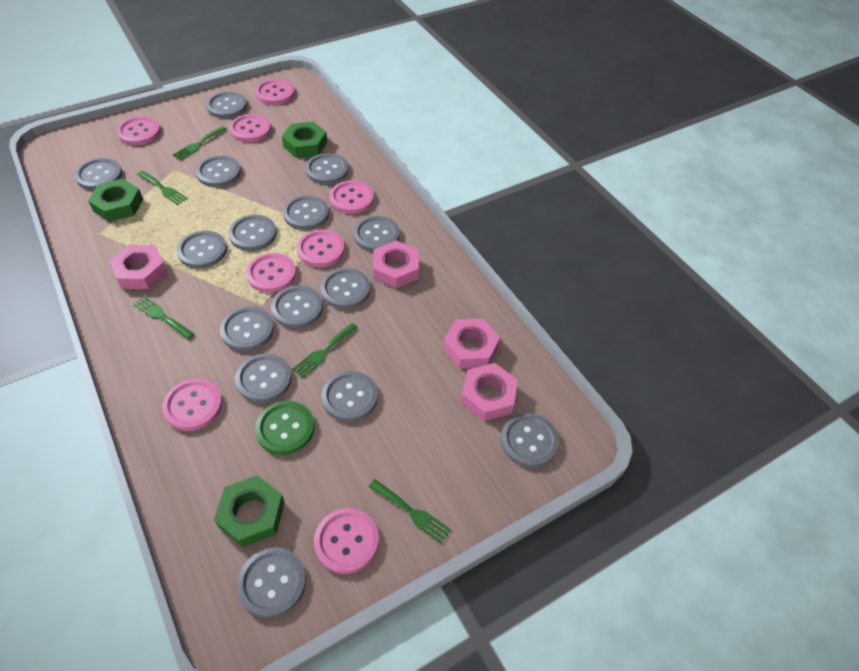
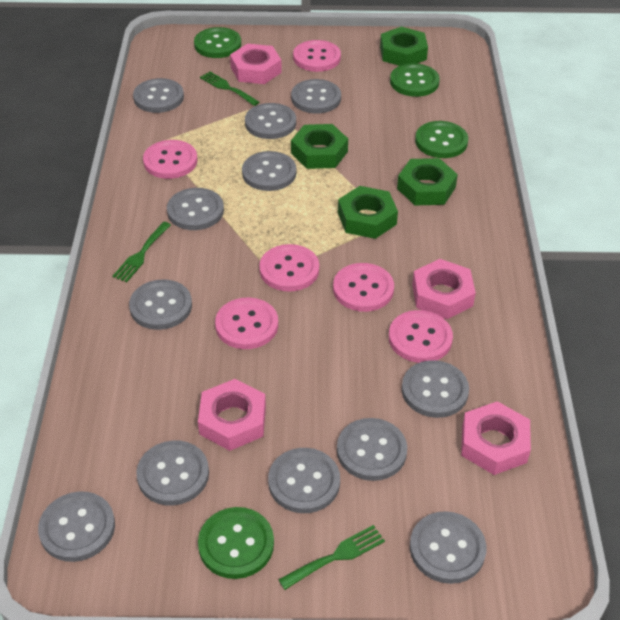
green button: [255,401,314,455] = 1 -> [194,27,241,58] [198,507,274,579] [390,63,440,97] [415,121,468,158] = 4
green fork: [133,295,194,340] [137,170,188,205] [173,126,227,160] [292,323,358,378] [369,479,451,544] = 5 -> [113,222,171,282] [200,71,259,106] [278,525,385,590] = 3
green nut: [88,179,143,222] [214,475,285,548] [282,122,327,158] = 3 -> [291,124,348,169] [338,186,398,239] [380,27,428,66] [397,158,458,205] = 4
grey button: [75,158,123,190] [177,230,227,269] [196,155,241,187] [206,92,247,119] [220,306,274,351] [229,214,277,251] [235,353,292,403] [237,547,306,618] [271,286,323,328] [283,195,329,230] [305,153,348,185] [320,268,370,309] [321,371,378,422] [353,216,399,252] [501,413,559,468] = 15 -> [38,491,115,562] [129,279,192,330] [133,78,184,113] [136,440,209,506] [167,188,224,230] [242,151,296,191] [245,103,296,139] [268,448,340,513] [291,79,341,113] [337,418,407,481] [402,360,469,418] [410,511,486,584] = 12
pink button: [117,116,161,145] [162,379,223,431] [229,114,271,143] [246,253,296,293] [255,79,295,105] [297,230,345,267] [314,508,379,574] [330,181,374,214] = 8 -> [143,140,198,179] [215,298,278,349] [259,244,319,292] [293,40,341,72] [333,263,394,312] [389,310,453,363] = 6

